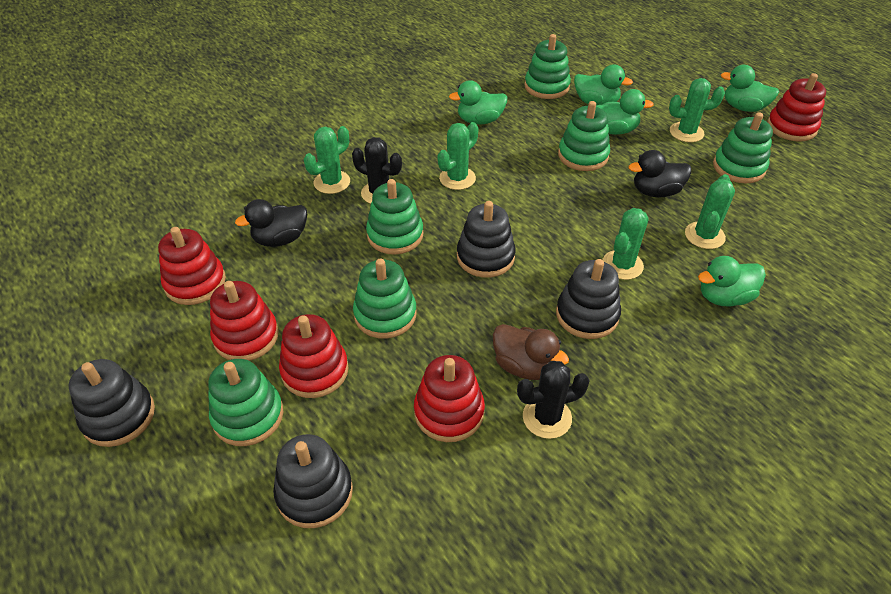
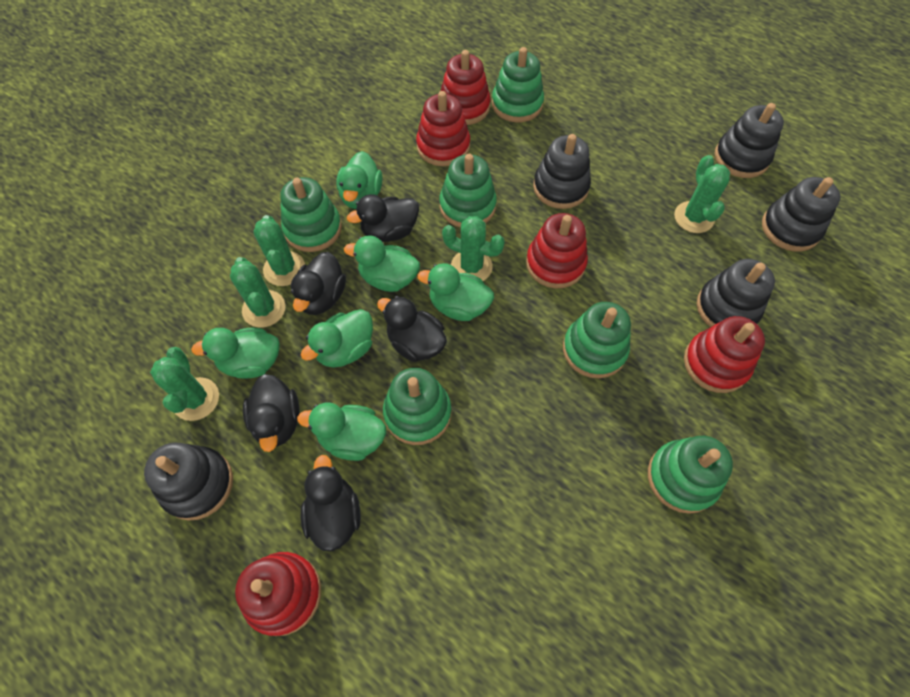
black cactus: [352,137,402,204] [517,361,590,439] = 2 -> none = 0
black duck: [235,199,307,247] [629,150,691,197] = 2 -> [243,374,300,452] [291,252,346,315] [301,455,361,551] [347,194,419,242] [377,296,447,362] = 5
black stacking toy: [69,359,155,447] [273,434,353,528] [457,201,516,278] [556,259,621,339] = 4 -> [144,442,233,521] [533,134,591,209] [697,259,775,327] [715,103,784,178] [762,177,840,252] = 5
brown duck: [493,324,569,380] = 1 -> none = 0
green duck: [449,80,507,125] [574,64,633,105] [596,89,654,135] [698,256,766,306] [721,65,779,112] = 5 -> [191,328,280,379] [297,403,386,461] [301,309,373,368] [336,151,383,209] [344,235,420,292] [417,263,494,321] = 6

